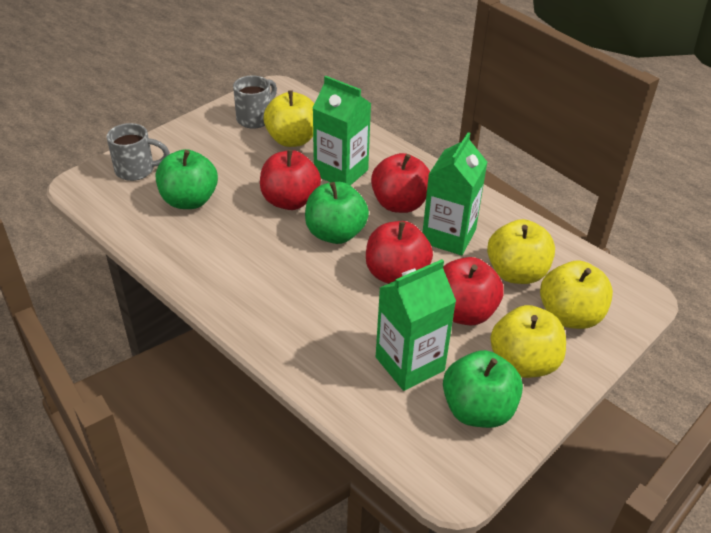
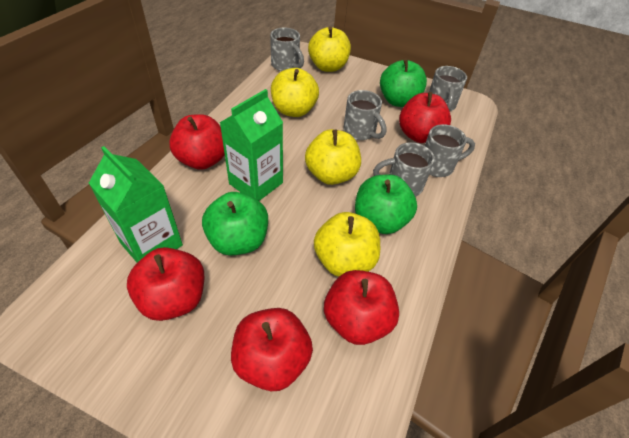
green carton: [313,76,371,185] [376,259,456,391] [422,132,487,255] = 3 -> [89,146,183,263] [220,89,283,201] = 2
grey mug: [107,123,170,181] [233,75,277,129] = 2 -> [270,27,304,71] [343,90,386,140] [373,142,435,197] [425,124,475,177] [429,66,467,111] = 5
red apple: [260,150,321,210] [366,221,433,284] [371,153,430,213] [443,257,504,326] = 4 -> [127,247,204,321] [169,114,225,170] [231,308,313,391] [324,270,399,345] [399,92,451,143] = 5

